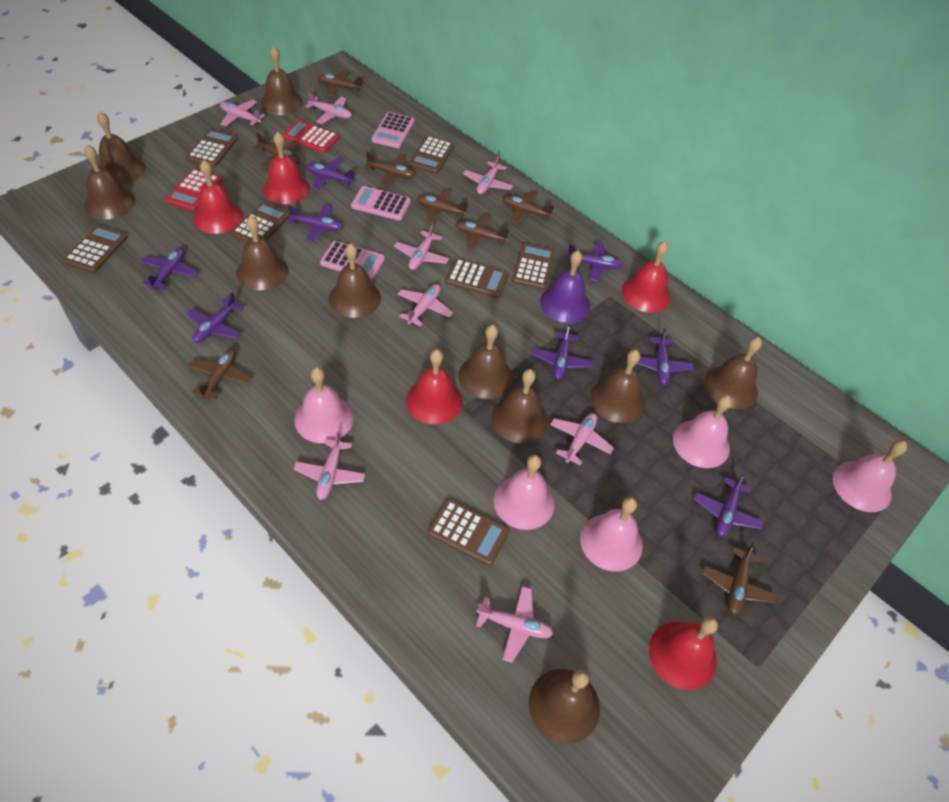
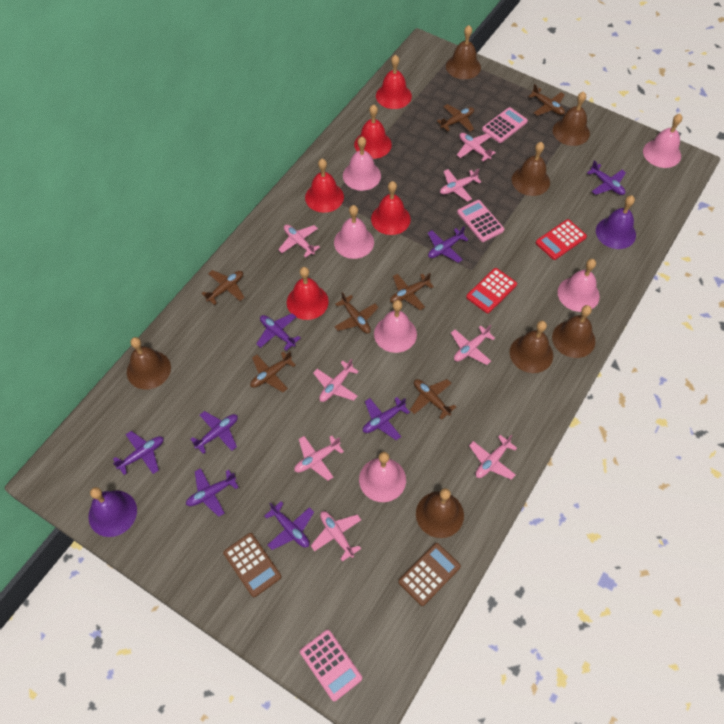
brown bell: [84,145,135,219] [97,111,146,185] [236,216,288,290] [260,46,303,115] [329,243,381,318] [458,325,513,399] [492,369,548,444] [529,669,600,744] [590,350,645,423] [704,337,762,409] = 10 -> [127,337,171,389] [416,488,464,538] [446,25,481,79] [510,321,553,373] [512,142,550,196] [552,305,596,358] [553,91,590,146] = 7
brown calculator: [63,225,128,273] [186,129,238,168] [231,202,290,242] [409,136,454,174] [428,499,510,566] [445,258,508,298] [512,243,555,290] = 7 -> [223,533,281,597] [398,543,461,606] = 2
brown plane: [187,349,252,400] [253,132,300,168] [317,70,363,96] [364,152,415,186] [416,189,469,223] [456,214,509,251] [503,191,554,224] [702,543,777,615] = 8 -> [202,270,245,305] [250,351,296,392] [334,292,379,334] [390,273,434,310] [410,379,456,420] [437,104,474,132] [528,84,565,116] = 7
pink bell: [295,367,354,443] [494,455,554,530] [580,497,643,572] [673,395,732,468] [833,440,907,512] = 5 -> [334,205,374,259] [343,137,381,191] [359,452,406,502] [374,300,417,353] [558,259,600,312] [643,114,682,168] = 6
purple bell: [540,250,590,323] = 1 -> [88,487,137,537] [596,195,636,249] = 2

